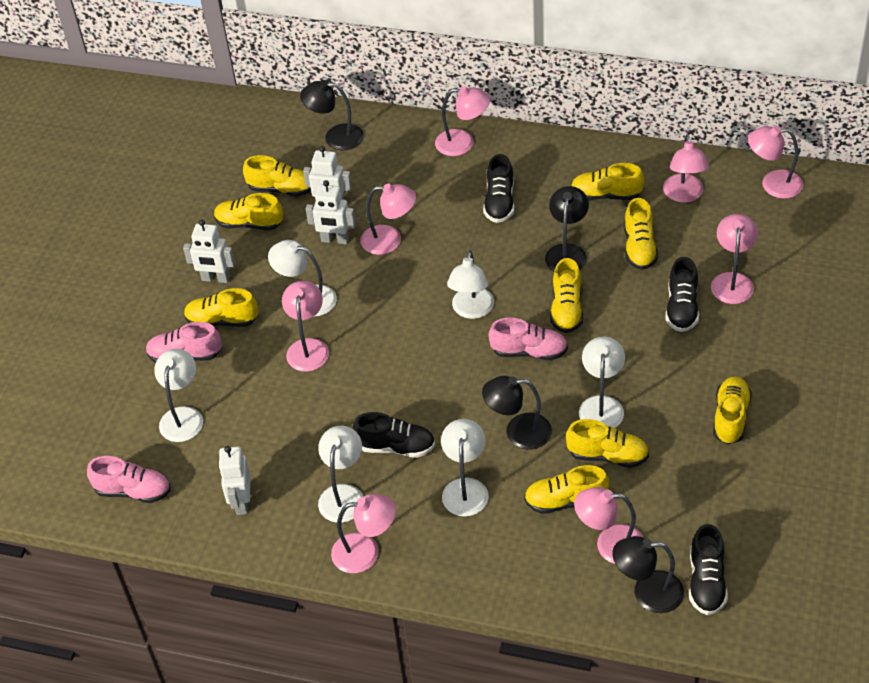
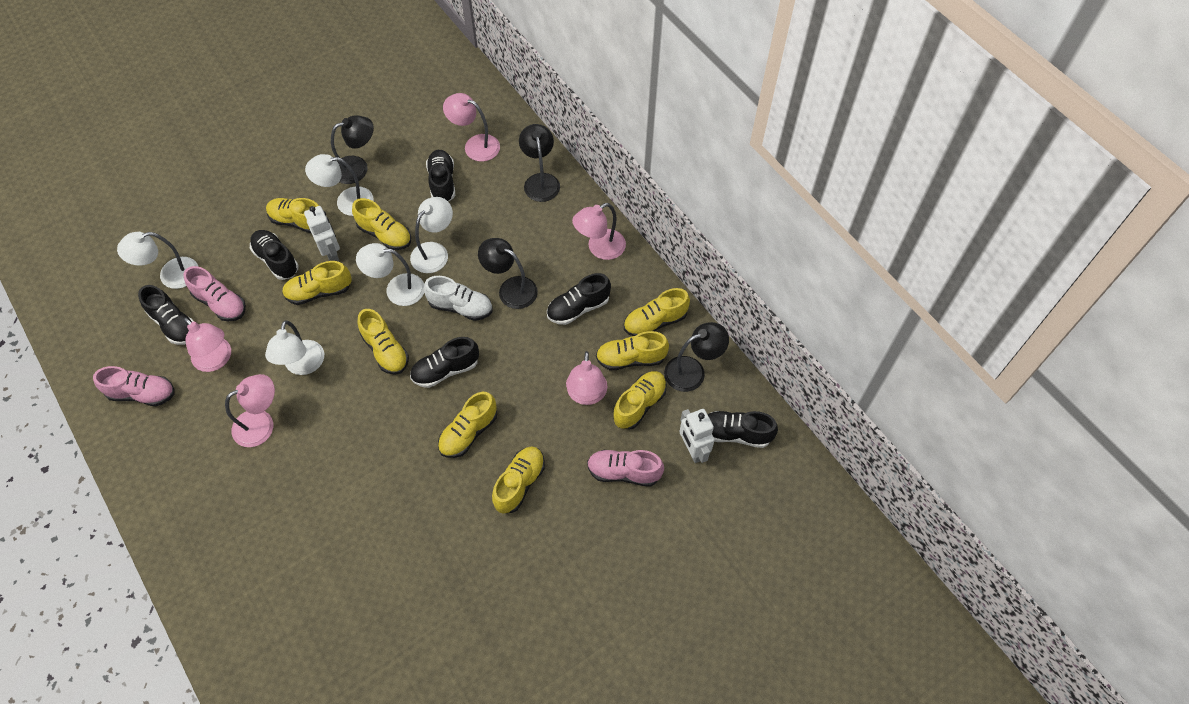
black shoe: [352,412,435,458] [483,154,515,223] [665,257,699,332] [689,524,728,615] = 4 -> [138,285,194,345] [250,230,299,280] [410,337,479,388] [426,150,455,202] [547,273,611,325] [708,411,778,448] = 6
pink lamp: [282,281,329,372] [331,494,396,573] [361,183,416,255] [435,86,490,156] [574,487,644,564] [663,135,709,203] [711,214,758,304] [748,126,804,199] = 8 -> [183,317,231,372] [225,374,275,447] [443,93,500,162] [566,351,607,405] [572,203,626,260] = 5
white lamp: [154,349,203,442] [268,240,337,316] [318,426,364,523] [441,419,489,517] [447,251,494,319] [579,337,625,428] = 6 -> [117,232,198,289] [265,321,324,375] [305,154,374,216] [356,243,424,306] [410,197,453,273] = 5
white robot: [183,220,235,283] [218,446,250,515] [303,146,352,200] [306,180,356,244] = 4 -> [304,206,340,261] [679,409,715,463] = 2
white shoe: none = 0 -> [424,276,493,321] = 1

